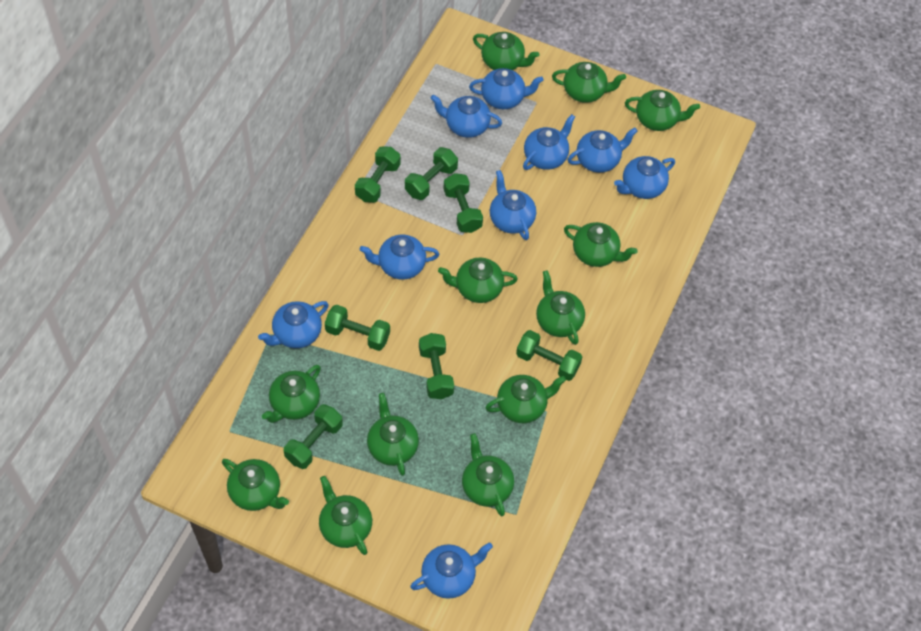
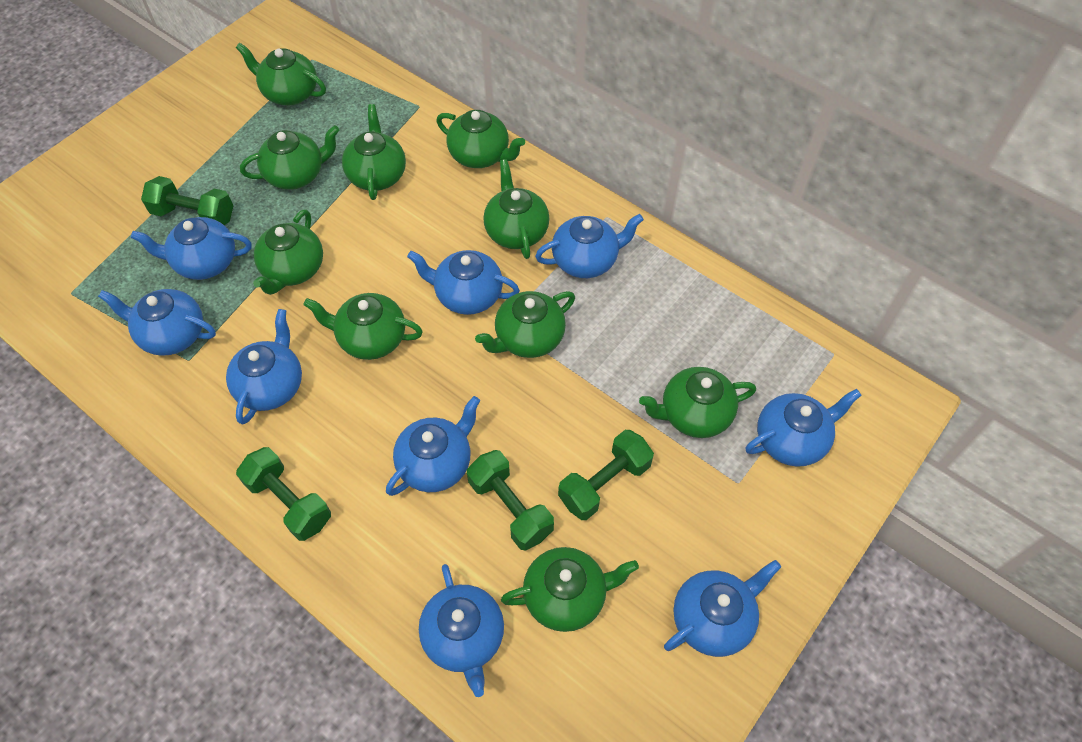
green dumbbell: [284,404,343,469] [325,305,390,351] [355,147,401,203] [405,147,458,200] [419,333,454,399] [443,173,483,233] [516,330,582,381] = 7 -> [141,176,233,225] [236,447,331,541] [467,450,554,551] [558,430,654,520] = 4
green teapot: [222,459,289,511] [262,365,321,423] [319,476,372,555] [367,393,419,476] [438,258,518,303] [462,433,514,516] [473,32,539,70] [485,375,566,423] [536,270,585,345] [552,62,626,103] [564,222,638,267] [625,90,700,131] = 12 -> [236,43,326,106] [240,125,339,190] [253,210,323,295] [303,293,423,360] [342,104,406,200] [436,110,525,168] [475,291,575,358] [483,159,549,259] [501,547,639,632] [639,367,756,438] = 10

